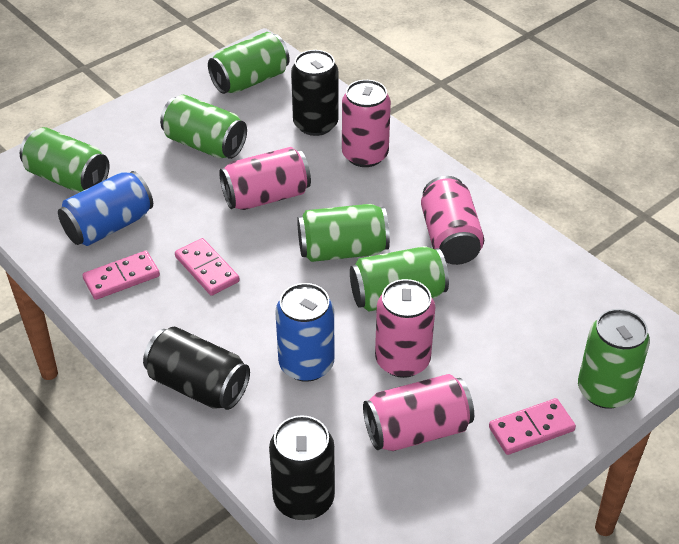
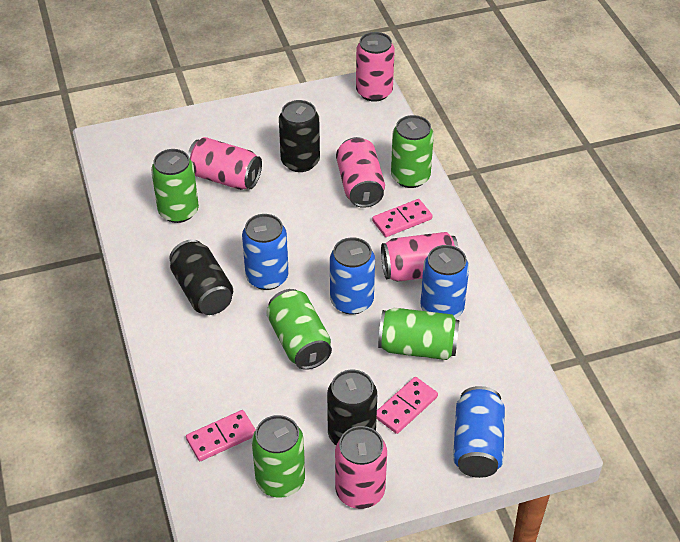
blue can: [58,171,153,246] [275,283,334,382] = 2 -> [242,214,289,290] [330,237,375,315] [420,245,469,319] [453,386,505,478] = 4
green can: [20,127,109,193] [160,95,247,159] [208,32,290,94] [297,204,390,262] [350,246,449,312] [578,309,650,409] = 6 -> [151,149,199,223] [252,415,305,498] [266,289,332,370] [378,308,460,360] [391,115,434,188] = 5

